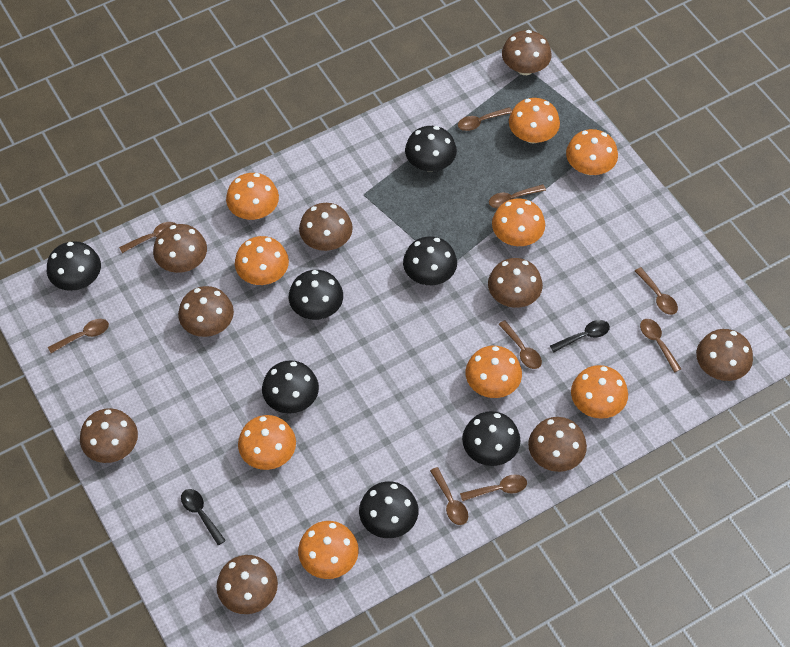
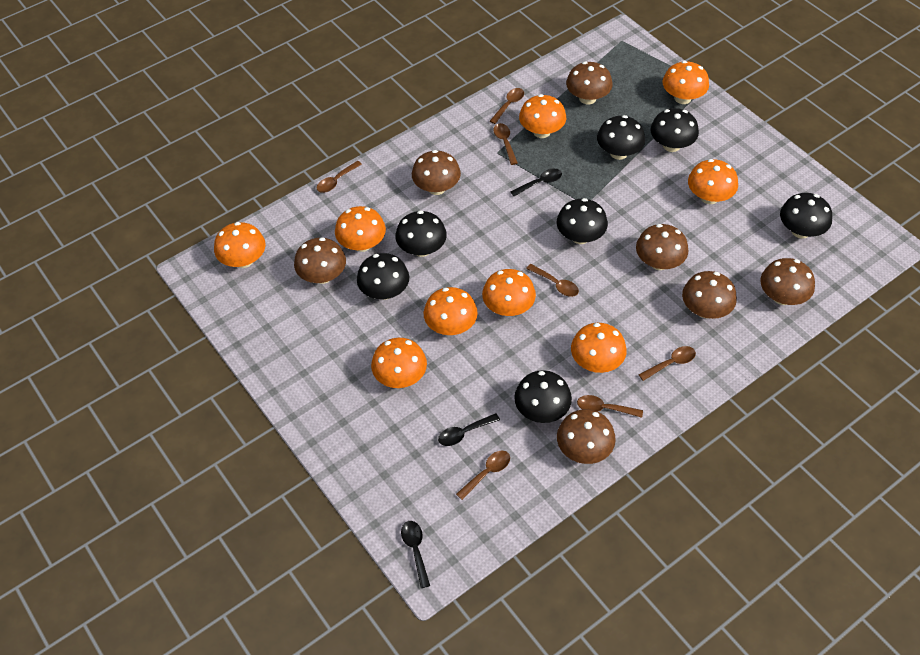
black spoon: [181,489,226,545] [550,320,610,352] = 2 -> [401,521,430,588] [438,413,500,446] [510,169,562,196] = 3
brown mushroom: [80,408,138,463] [153,224,207,273] [178,286,234,337] [216,555,278,614] [299,203,353,251] [488,258,543,308] [502,30,552,75] [528,417,587,472] [696,329,753,381] = 9 -> [294,237,346,284] [412,150,461,195] [557,409,616,464] [566,62,613,104] [636,224,688,270] [682,271,737,319] [760,258,815,305] = 7
brown spoon: [48,319,109,353] [119,222,176,253] [430,467,468,525] [458,107,512,131] [460,475,527,501] [489,184,546,208] [498,320,542,369] [635,267,678,315] [640,319,681,373] = 9 -> [317,161,362,193] [456,451,510,500] [490,88,524,124] [493,123,518,165] [526,264,579,297] [577,395,643,418] [639,346,696,381] = 7

